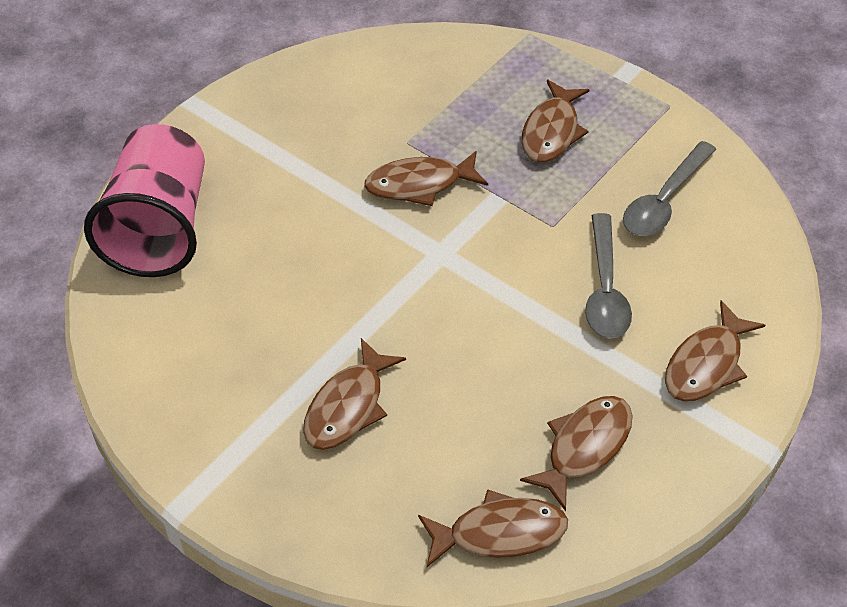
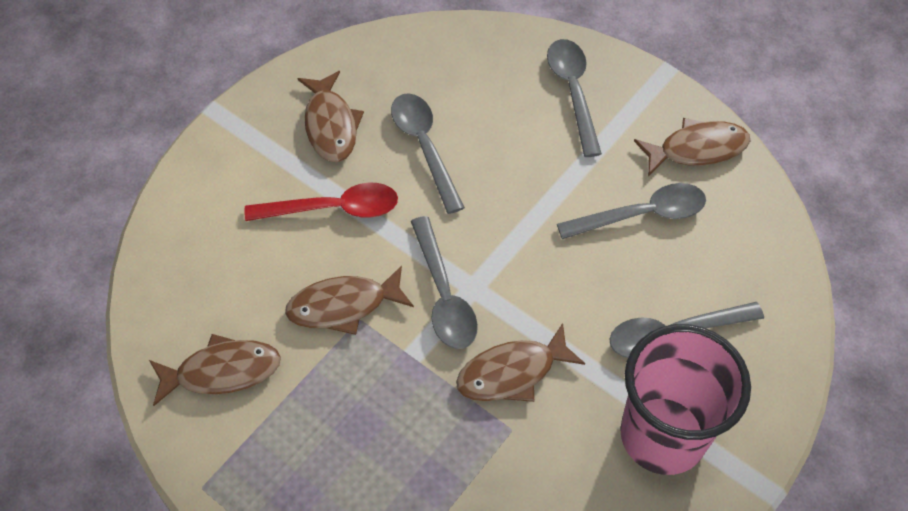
brown fish: [303,338,406,450] [364,151,488,206] [418,489,568,567] [520,396,633,511] [522,79,590,163] [665,301,765,402] = 6 -> [149,334,281,406] [285,265,414,335] [298,71,364,162] [456,323,585,402] [634,118,750,176] = 5
grey spoon: [585,213,632,339] [623,141,717,236] = 2 -> [391,93,465,214] [411,216,478,349] [547,39,602,157] [557,183,706,239] [609,302,764,358] = 5
red spoon: none = 0 -> [245,183,398,221] = 1

